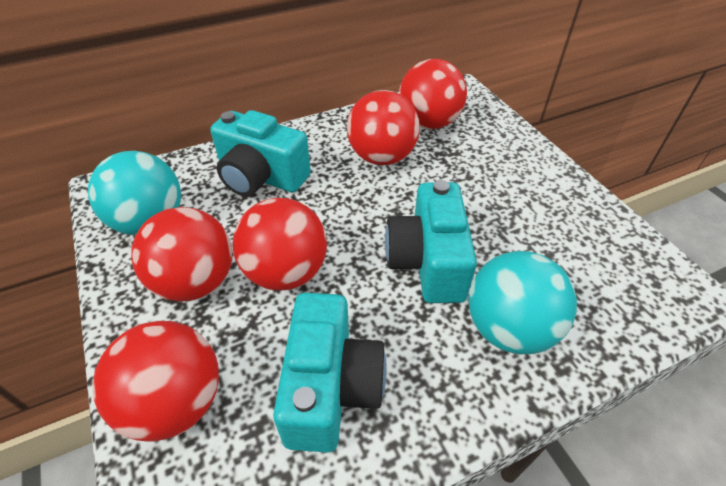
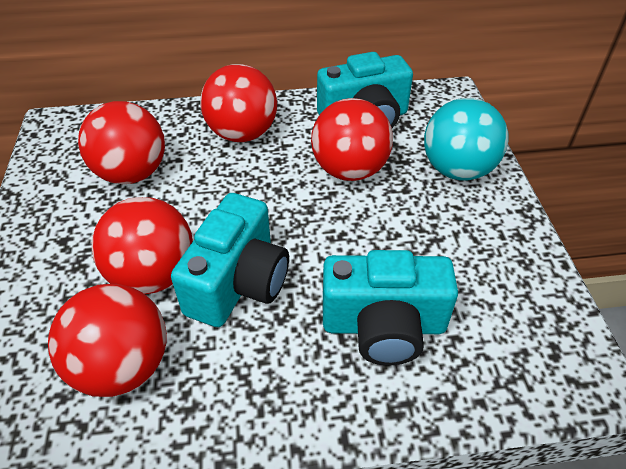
turquoise ball: [88,151,181,235] [469,251,577,354] = 2 -> [424,98,508,180] = 1

